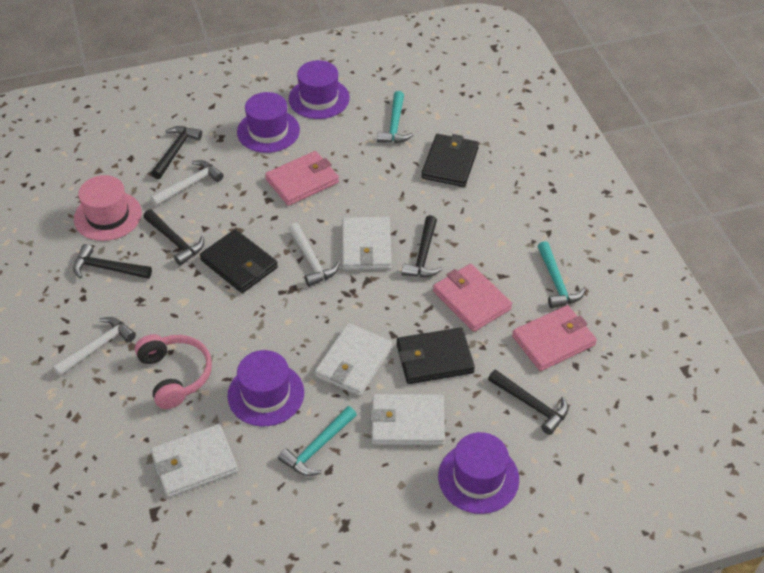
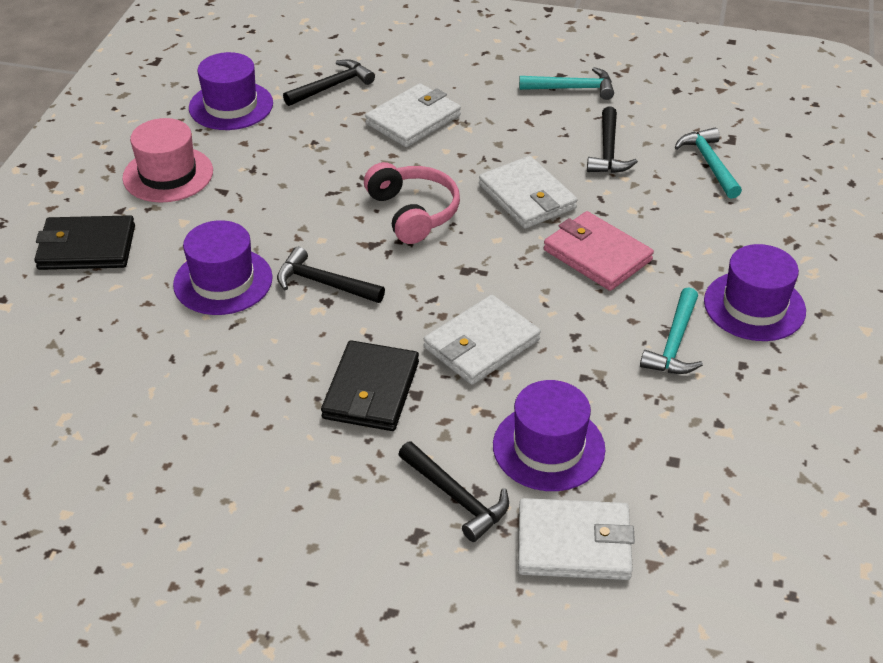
black hammer: [73,244,152,279] [143,210,204,266] [151,126,202,179] [401,215,443,277] [488,369,568,435] = 5 -> [277,247,385,303] [283,60,375,106] [398,441,509,542] [587,106,638,173] = 4
black wallet: [200,229,278,293] [397,327,475,384] [421,134,479,187] = 3 -> [35,215,135,270] [321,340,419,431] = 2
pink wallet: [265,151,339,206] [433,264,512,332] [512,305,597,371] = 3 -> [544,211,654,291] = 1
white hammer: [53,317,136,377] [150,160,223,206] [289,223,340,287] = 3 -> none = 0

